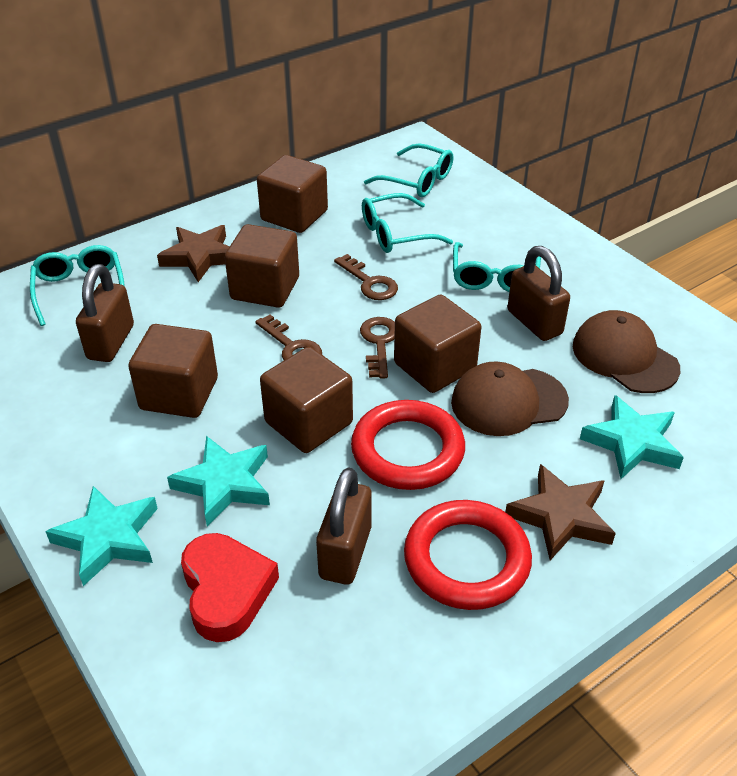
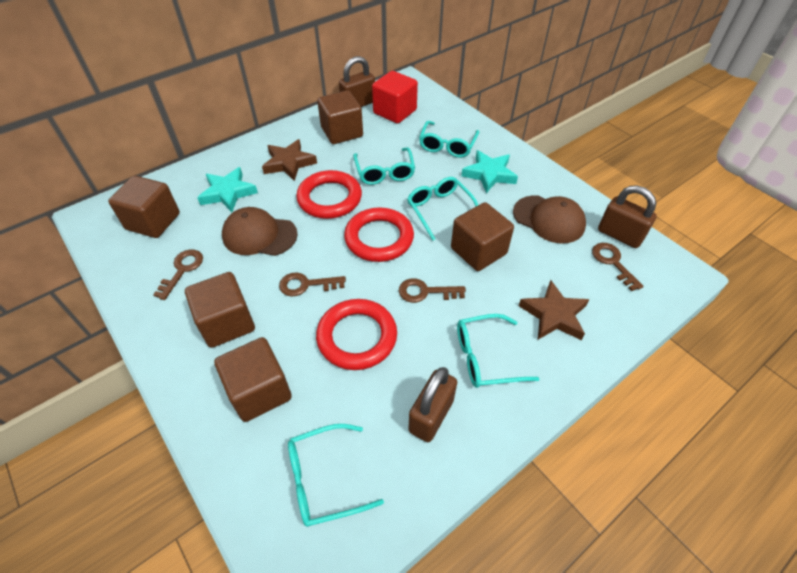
brown key: [255,315,322,360] [334,254,398,300] [360,317,395,379] = 3 -> [153,249,203,300] [279,272,346,296] [399,278,466,303] [592,243,644,291] = 4
red cube: none = 0 -> [372,71,418,124] = 1
red heart: [181,533,279,642] = 1 -> none = 0
red ring: [351,400,465,490] [404,500,532,610] = 2 -> [296,170,362,219] [316,299,397,370] [344,207,414,262] = 3
turquoise glasses: [30,245,125,326] [362,193,453,253] [364,144,453,197] [453,242,541,292] = 4 -> [288,424,384,527] [353,147,415,185] [407,177,478,240] [419,121,479,158] [457,314,539,388] = 5
turquoise star: [45,486,158,586] [167,436,270,527] [580,395,684,479] = 3 -> [197,167,258,212] [461,150,518,193] = 2

